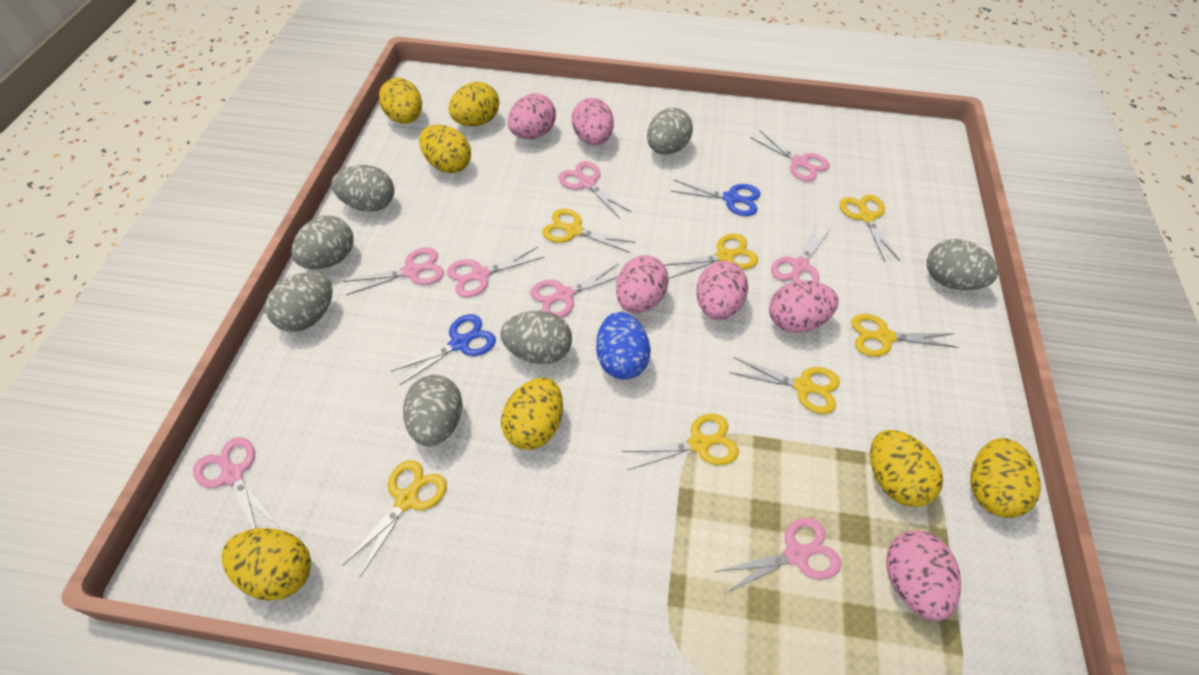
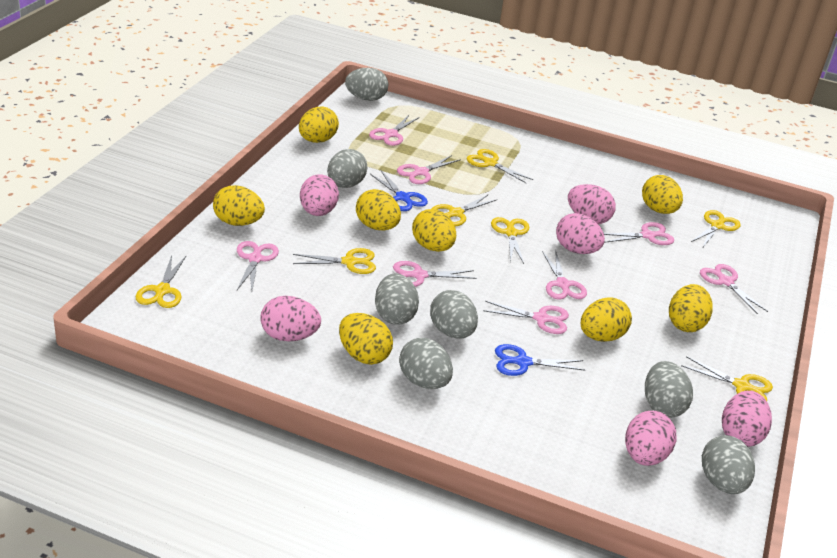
blue egg: [596,312,651,380] = 1 -> none = 0
yellow egg: [221,528,311,601] [379,78,422,124] [419,125,471,173] [449,82,499,126] [501,378,563,450] [870,430,943,507] [970,438,1041,518] = 7 -> [213,185,265,226] [299,107,339,143] [339,313,393,365] [356,189,401,230] [412,209,456,252] [581,297,632,342] [642,175,683,214] [669,284,713,332] = 8

